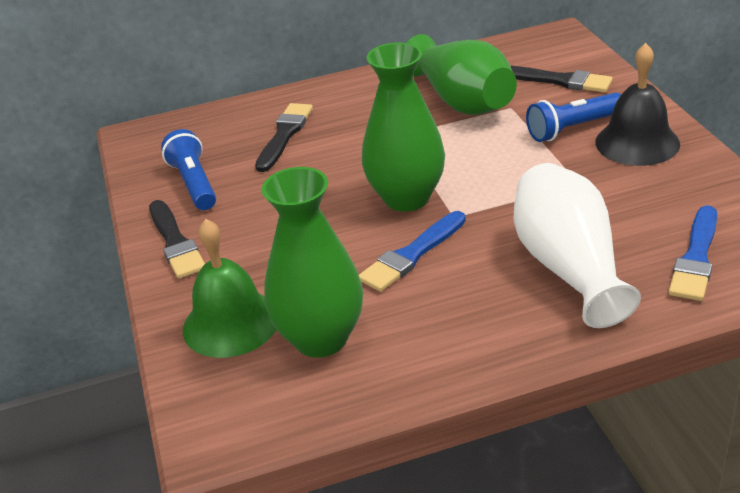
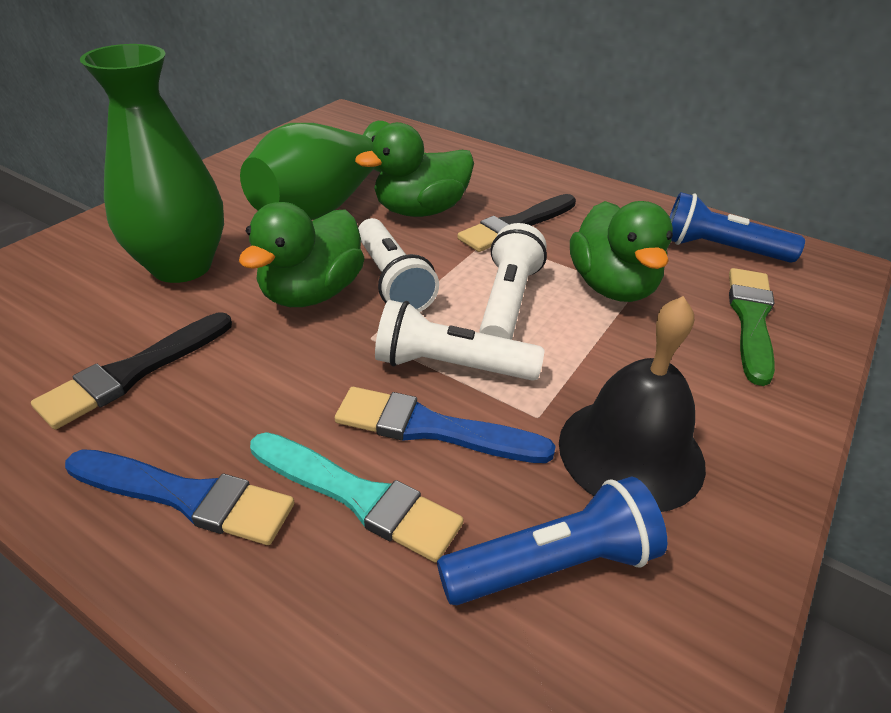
black brush: [149,200,205,279] [255,103,313,172] [511,66,613,92] = 3 -> [31,312,232,429] [458,194,576,252] = 2
green bell: [183,219,276,358] = 1 -> none = 0
green brush: none = 0 -> [729,268,775,386] = 1
green duck: none = 0 -> [239,202,365,307] [355,122,474,217] [570,201,673,302] = 3
green vase: [262,167,363,358] [361,42,445,211] [407,34,517,115] = 3 -> [80,44,224,283] [240,121,389,220] = 2
turquoise brush: none = 0 -> [250,432,463,563] = 1
white flashlight: none = 0 -> [358,218,439,312] [375,300,544,381] [479,223,547,340] = 3
white vase: [513,163,641,328] = 1 -> none = 0

